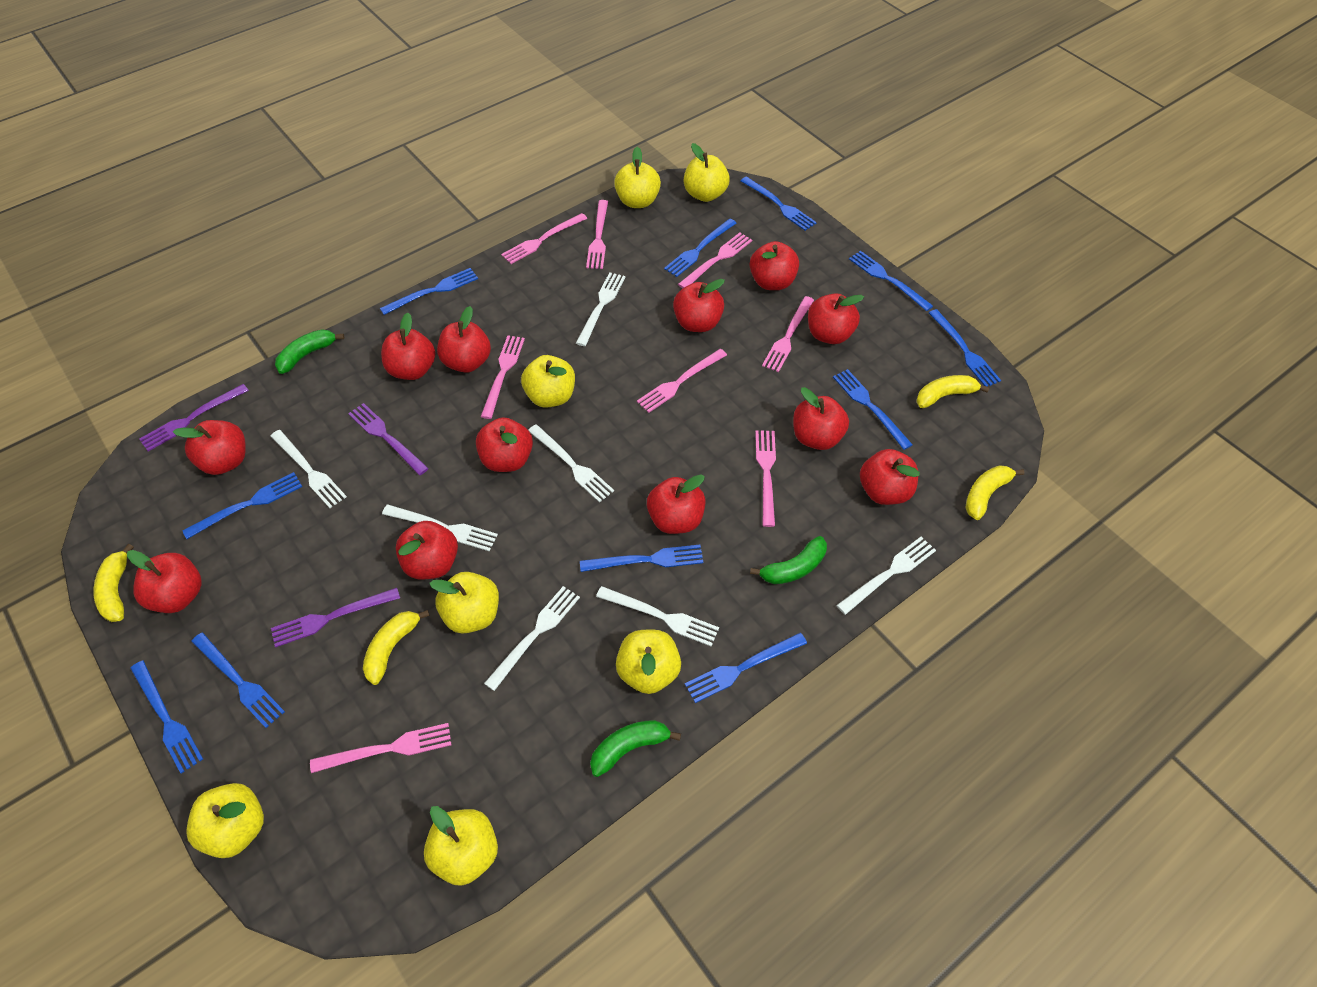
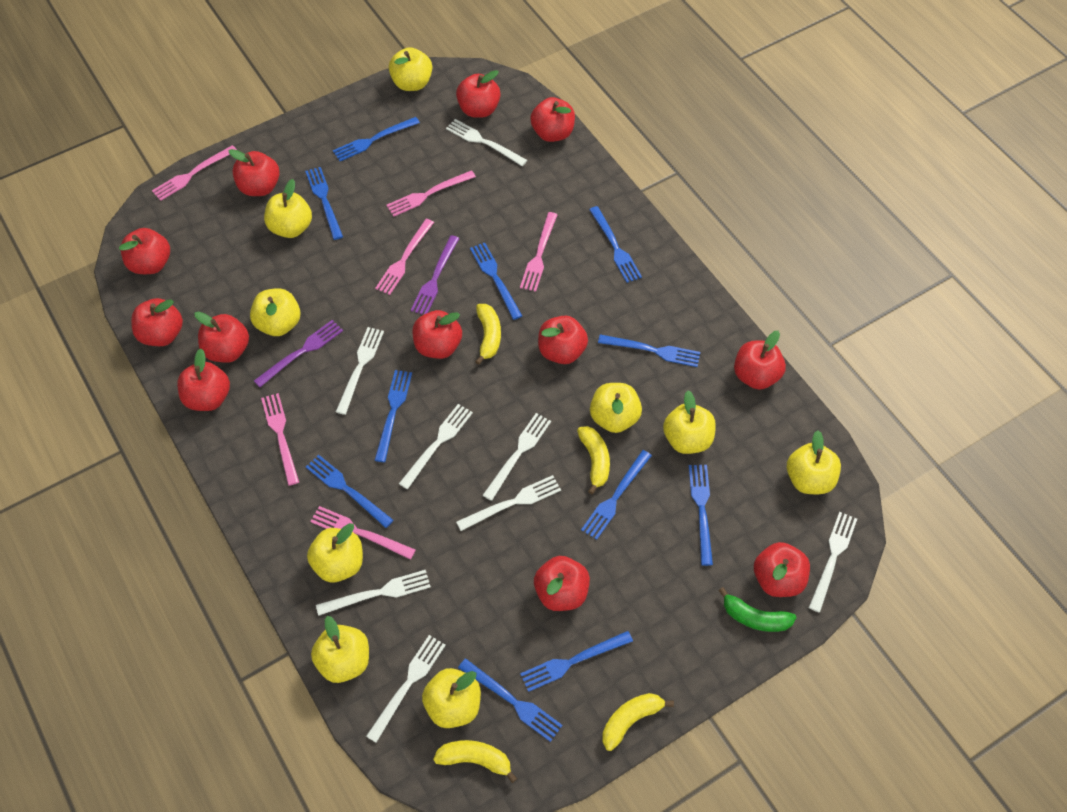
green banana: [275,329,344,374] [590,720,681,777] [750,536,827,584] = 3 -> [718,587,796,632] = 1
pink fork: [310,723,451,773] [481,336,525,419] [501,213,587,264] [586,200,608,269] [637,349,727,413] [678,232,752,289] [755,430,776,527] [762,296,814,372] = 8 -> [152,145,237,201] [261,393,299,486] [310,506,416,560] [375,219,434,295] [386,170,476,217] [520,212,558,292] = 6
purple fork: [139,384,249,451] [271,588,400,647] [348,403,429,475] = 3 -> [254,320,343,387] [411,235,459,314] = 2
white fork: [270,430,347,508] [382,504,498,552] [484,586,580,691] [529,424,614,503] [576,272,625,346] [596,586,719,646] [836,537,936,615] = 7 -> [316,570,431,616] [336,327,384,415] [366,635,446,743] [399,404,473,489] [446,119,527,166] [456,475,561,531] [483,413,551,501] [809,512,857,613] = 8
yellow apple: [186,783,264,858] [424,806,498,886] [429,572,499,633] [521,355,575,408] [614,147,661,208] [616,630,681,694] [684,143,730,202] = 7 -> [250,288,300,336] [264,179,312,238] [307,523,363,582] [311,616,369,683] [389,47,432,91] [422,668,481,728] [590,383,642,433] [663,391,716,454] [787,430,841,494] = 9

